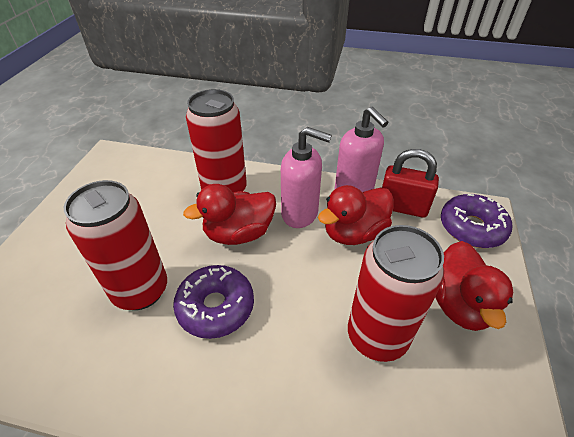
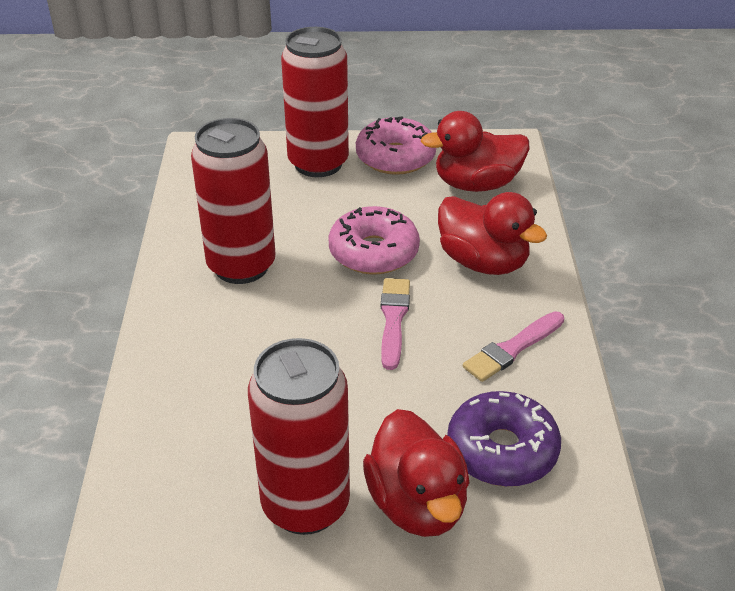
pink brush: none = 0 -> [381,278,410,370] [463,311,564,382] = 2
pink donut: none = 0 -> [328,206,420,275] [356,116,436,175] = 2
pink soap dispenser: [281,127,332,228] [335,107,388,192] = 2 -> none = 0
purple donut: [173,265,254,339] [441,194,512,248] = 2 -> [447,391,561,487] = 1
red padlock: [382,149,439,218] = 1 -> none = 0

